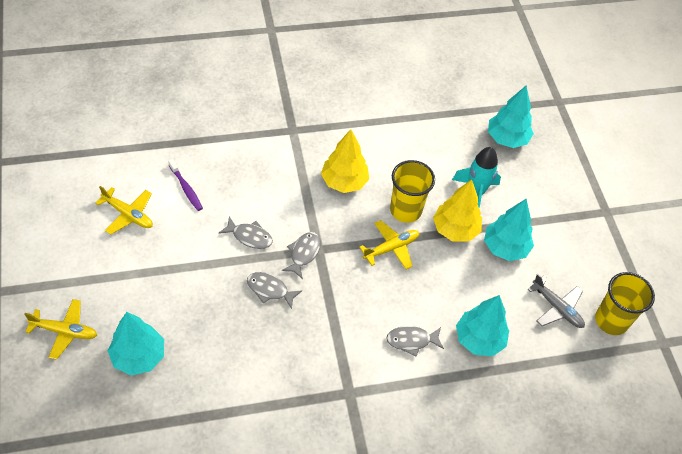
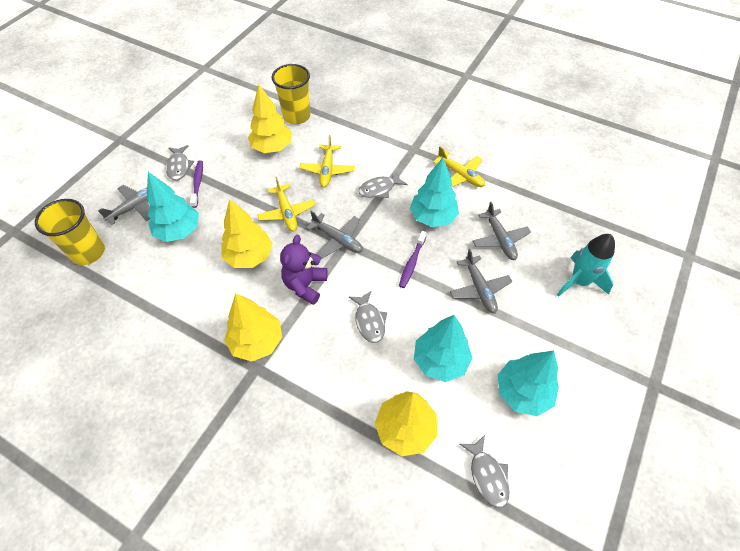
grey plane: [527,274,585,328] = 1 -> [98,185,150,225] [306,211,363,258] [450,249,512,313] [473,202,531,260] = 4
purple teddy bear: none = 0 -> [280,235,328,305] = 1
purple toothbrush: [168,159,203,211] = 1 -> [190,160,203,208] [399,231,427,288] = 2
yellow tree: [321,129,369,193] [433,179,482,242] = 2 -> [221,199,273,268] [224,293,282,362] [248,85,292,153] [375,391,438,456] = 4

